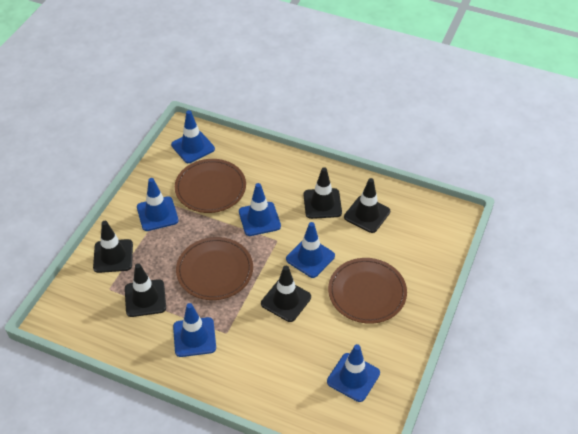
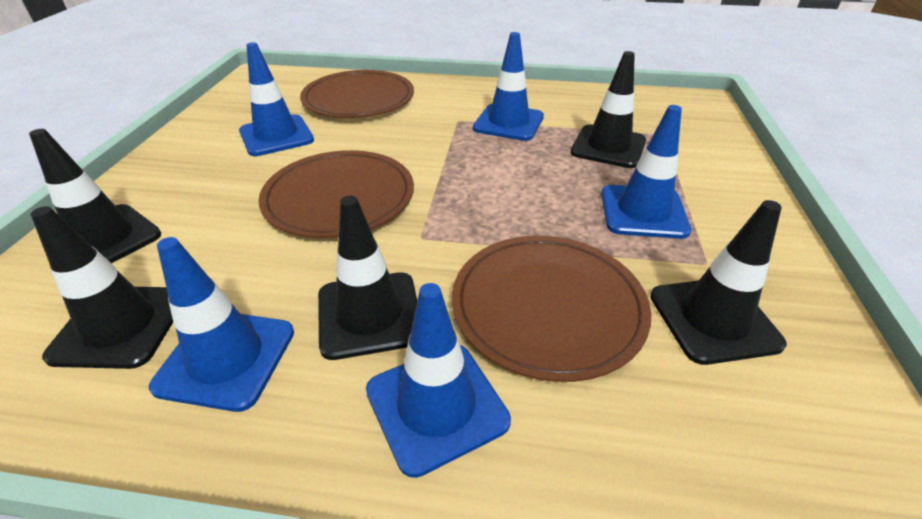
blue traffic cone: [137,178,179,231] [171,110,215,163] [173,303,216,357] [239,183,281,236] [286,222,335,278] [327,344,380,402] = 6 -> [149,237,294,412] [239,42,314,156] [366,283,511,478] [473,32,544,141] [601,105,691,239] = 5

